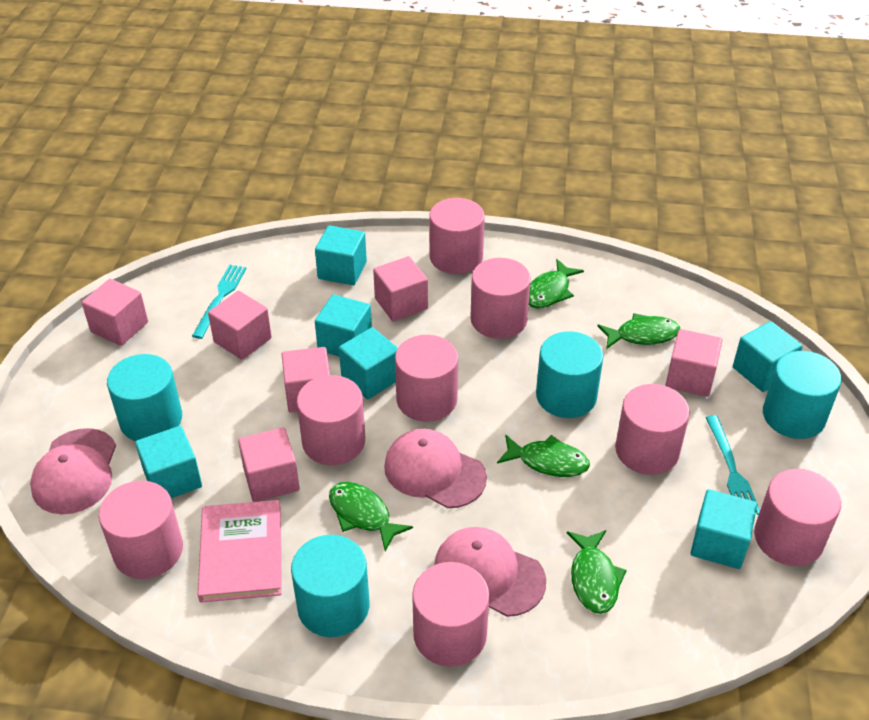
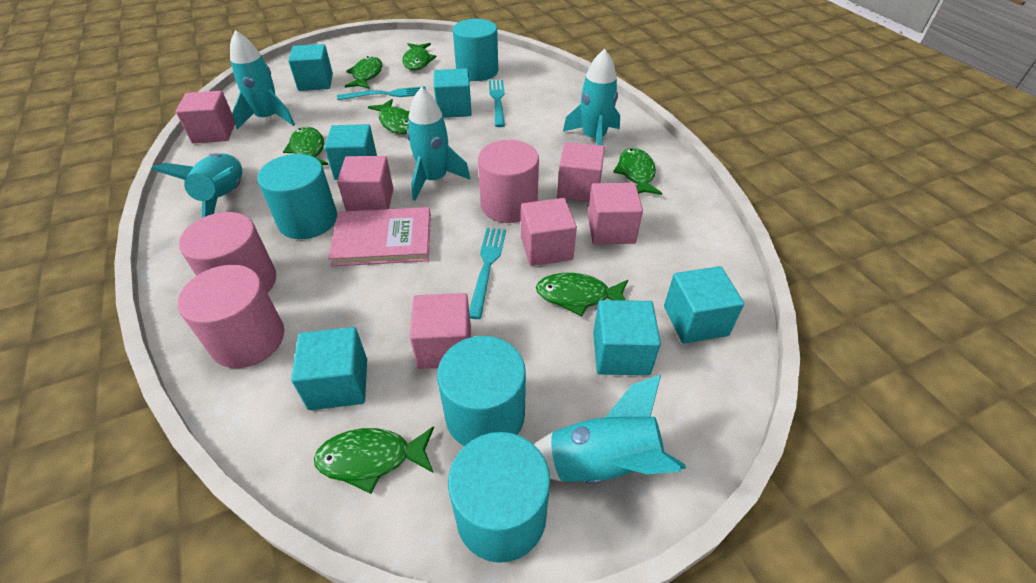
green fish: [329,482,413,551] [497,435,590,477] [529,259,584,309] [567,530,627,614] [597,313,680,349] = 5 -> [283,127,328,165] [314,426,434,494] [345,56,382,89] [368,99,410,134] [402,43,436,70] [536,273,628,316] [613,148,662,195] = 7
pink cap: [30,428,116,514] [384,429,487,508] [434,527,546,617] = 3 -> none = 0
pink cylinder: [99,481,183,579] [297,375,365,465] [395,335,458,422] [412,562,489,667] [429,198,485,274] [470,258,531,339] [615,384,690,475] [754,469,841,566] = 8 -> [178,265,284,368] [179,212,276,293] [478,140,539,223] = 3
turquoise fork: [192,265,247,339] [706,415,760,515] = 2 -> [337,86,426,100] [469,228,506,319] [489,80,505,127] = 3
turquoise rocket: none = 0 -> [151,153,242,218] [230,30,295,129] [407,87,471,201] [533,375,686,484] [563,49,620,146] = 5

